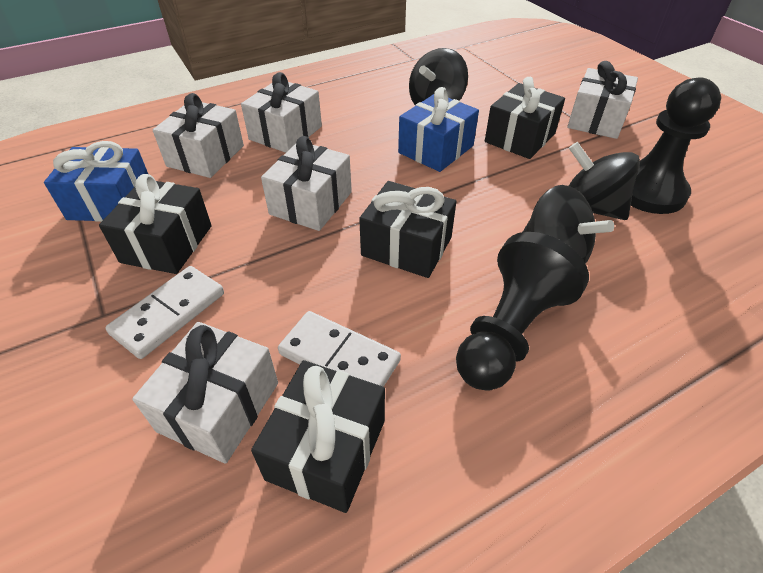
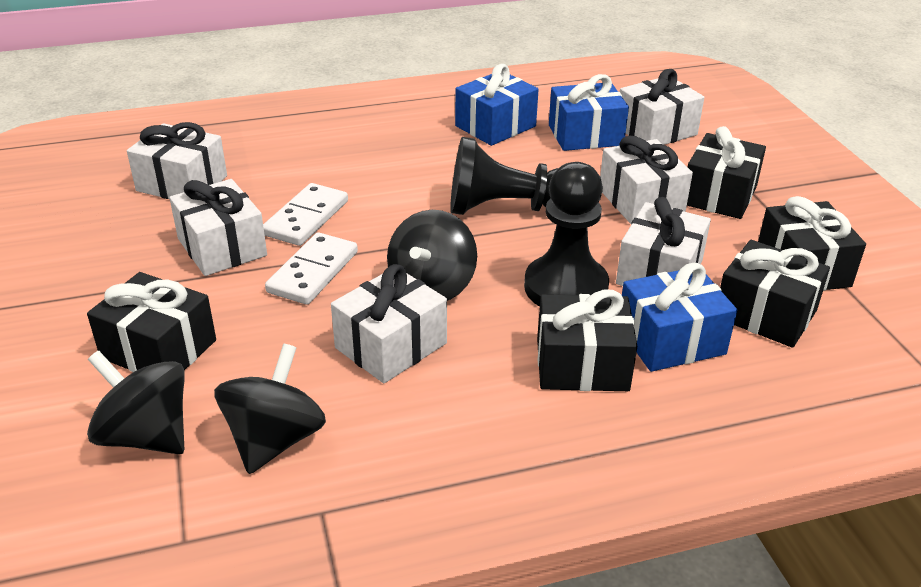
black gift: [99,174,212,274] [251,360,385,513] [359,181,456,278] [485,77,565,159] = 4 -> [87,272,216,372] [537,290,637,391] [687,126,766,219] [720,240,830,348] [758,196,866,291] = 5
blue gift: [44,141,148,222] [398,87,479,172] = 2 -> [455,64,539,146] [549,74,629,151] [622,263,737,372] = 3
white gift: [132,322,278,464] [153,93,244,178] [241,72,322,153] [261,136,352,231] [567,61,638,139] = 5 -> [127,122,227,199] [169,179,267,276] [331,264,447,383] [600,136,693,224] [616,197,711,286] [620,69,704,145] = 6

